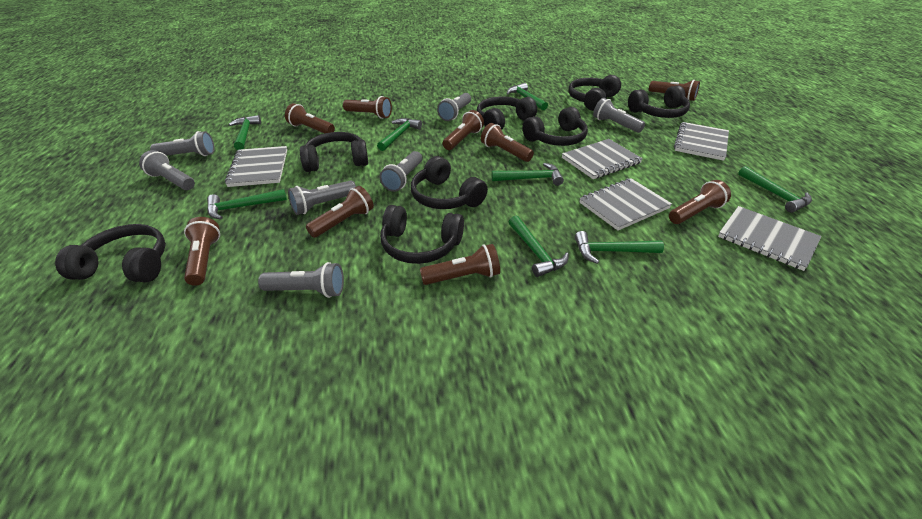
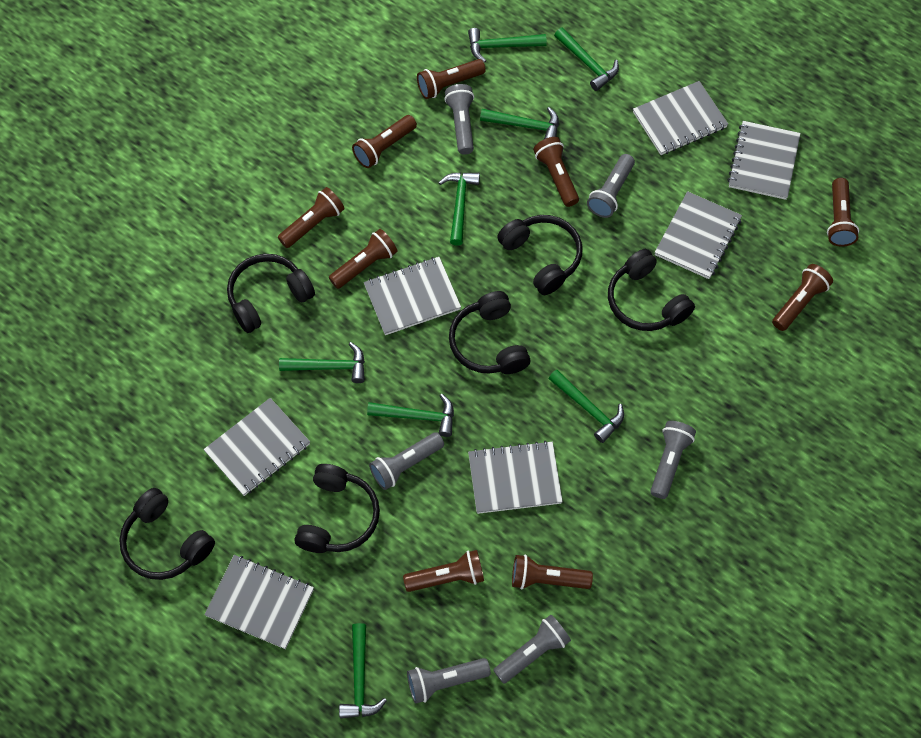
black headphones: [55,224,166,282] [300,132,368,172] [380,205,464,264] [411,156,488,209] [477,97,537,130] [522,107,588,146] [569,75,621,111] [628,85,690,118] = 8 -> [119,488,215,580] [227,254,315,333] [294,464,380,553] [449,291,530,374] [497,215,582,295] [608,249,695,331] = 6
grey flashlight: [139,150,195,190] [150,131,215,156] [258,262,344,298] [288,180,356,215] [380,151,422,192] [437,93,471,121] [593,98,645,133] = 7 -> [369,432,444,490] [407,658,491,704] [444,84,474,154] [493,615,571,684] [587,154,635,218] [650,421,696,499] = 6
grey notebook: [225,146,287,187] [562,139,643,179] [579,178,672,230] [674,122,729,161] [718,206,821,271] = 5 -> [203,398,310,496] [204,555,314,649] [364,257,461,335] [468,441,563,514] [633,81,728,155] [655,191,742,279] [727,121,800,200] = 7

